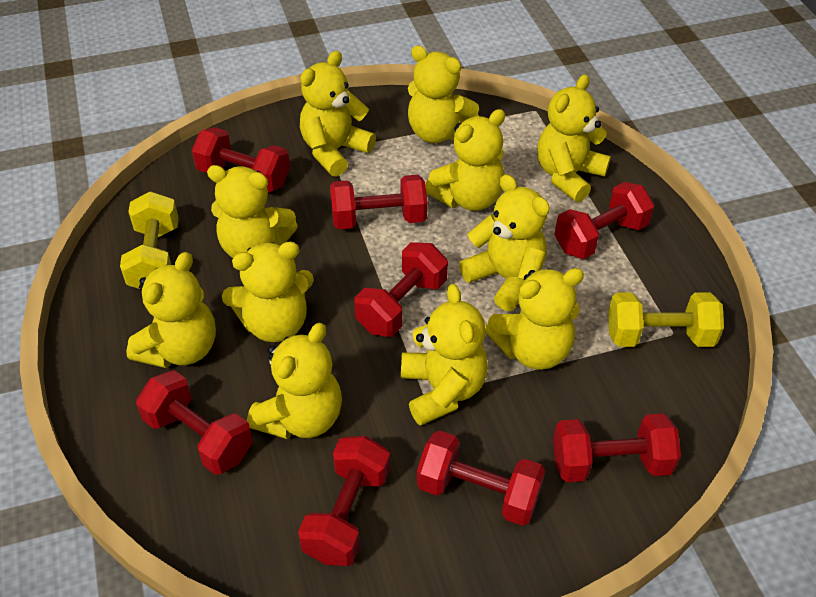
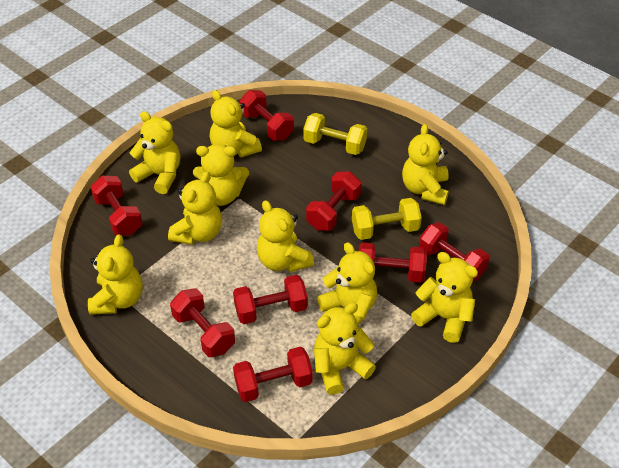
yellow teddy bear: [126,252,216,368] [207,165,298,258] [222,241,314,342] [247,323,342,439] [300,51,376,177] [401,284,488,426] [408,45,479,143] [425,109,505,211] [459,174,550,311] [485,268,584,370] [537,74,611,202] = 11 -> [88,235,143,315] [129,111,181,194] [168,171,222,245] [193,144,249,206] [210,90,262,158] [257,200,314,272] [314,303,376,395] [317,242,377,326] [402,124,449,205] [411,252,478,343] = 10

